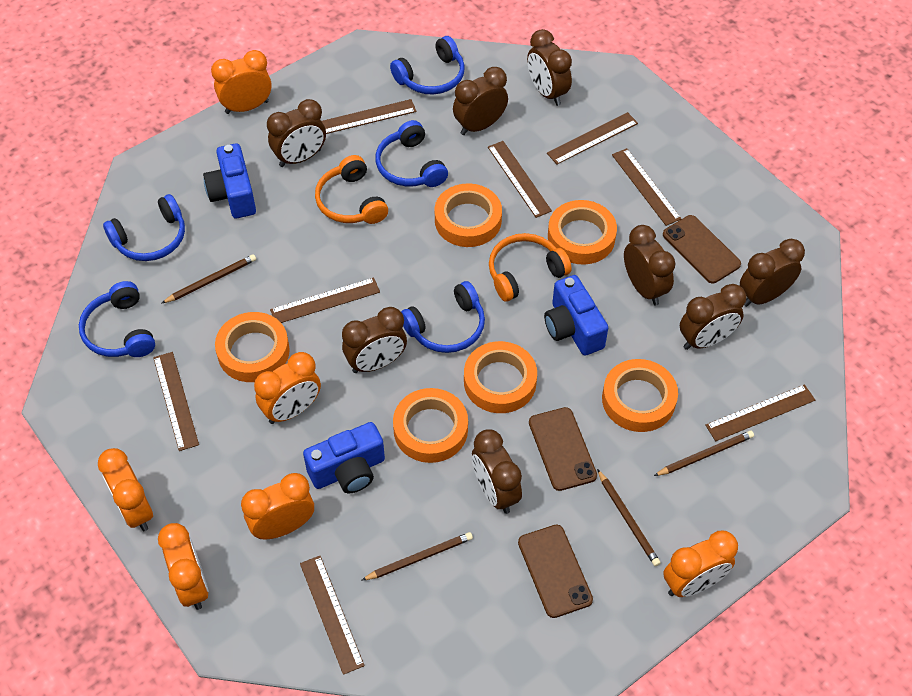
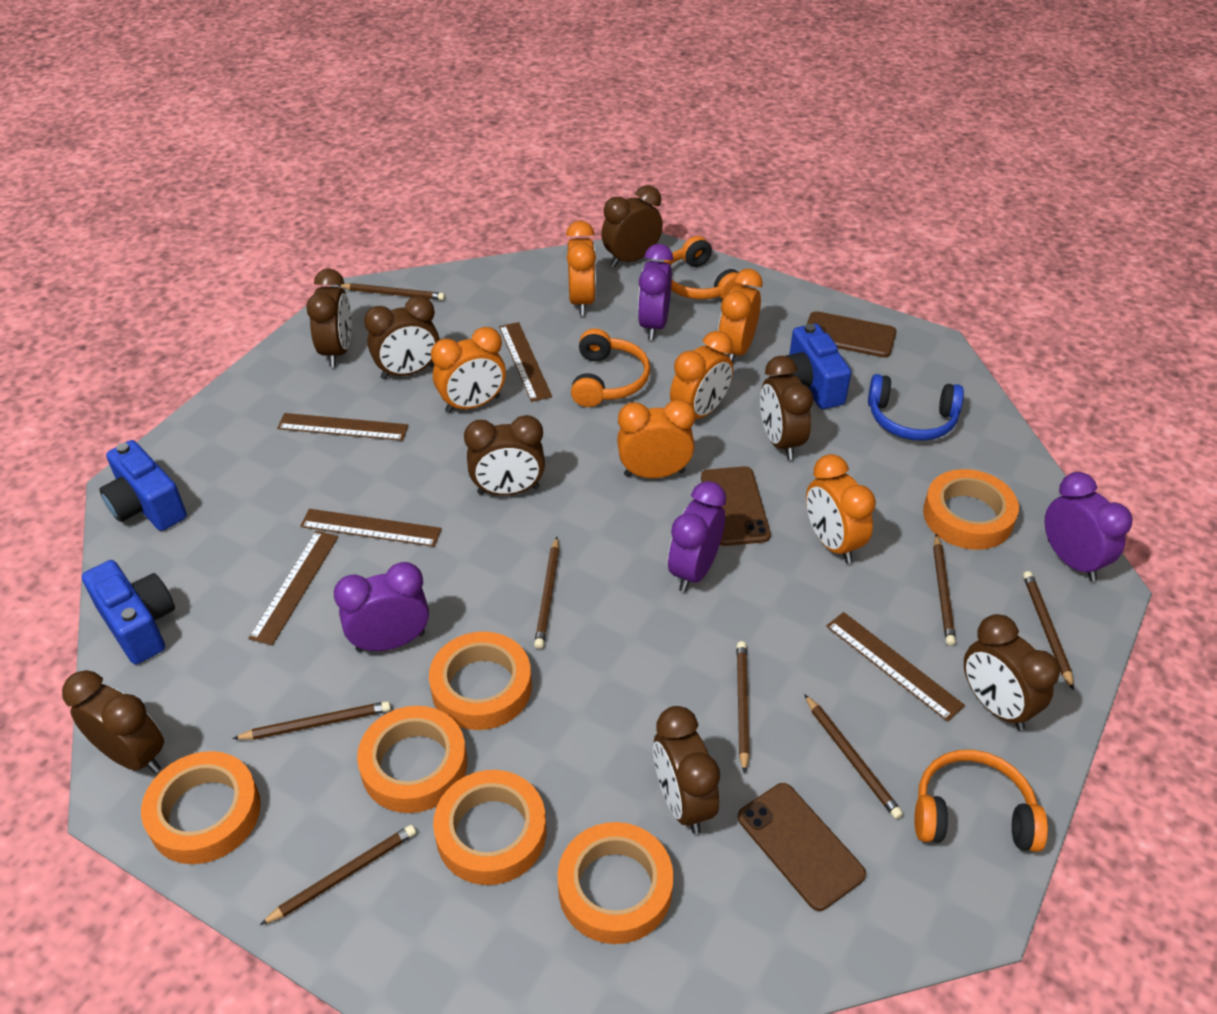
blue headphones: [79,281,155,357] [103,194,185,261] [376,120,448,187] [390,36,465,94] [401,281,485,353] = 5 -> [868,374,964,441] = 1
brown pencil: [161,254,256,304] [361,532,473,581] [597,469,661,566] [654,430,754,476] = 4 -> [232,701,391,740] [260,825,416,925] [337,283,445,300] [534,537,559,649] [736,641,749,774] [804,694,903,819] [933,534,956,646] [1023,571,1074,691] = 8
brown ruler: [153,352,199,451] [270,278,380,323] [300,556,364,675] [322,99,417,134] [488,141,552,218] [547,112,638,164] [612,148,681,226] [705,384,815,441] = 8 -> [248,531,338,645] [277,413,409,441] [300,509,442,547] [499,322,552,402] [826,612,965,722] = 5
orange headphones: [315,155,388,224] [489,233,572,301] = 2 -> [571,329,650,407] [664,236,745,299] [915,750,1048,852] = 3
purple clock: none = 0 -> [334,562,429,652] [638,244,673,340] [668,481,726,592] [1044,472,1132,581] = 4

